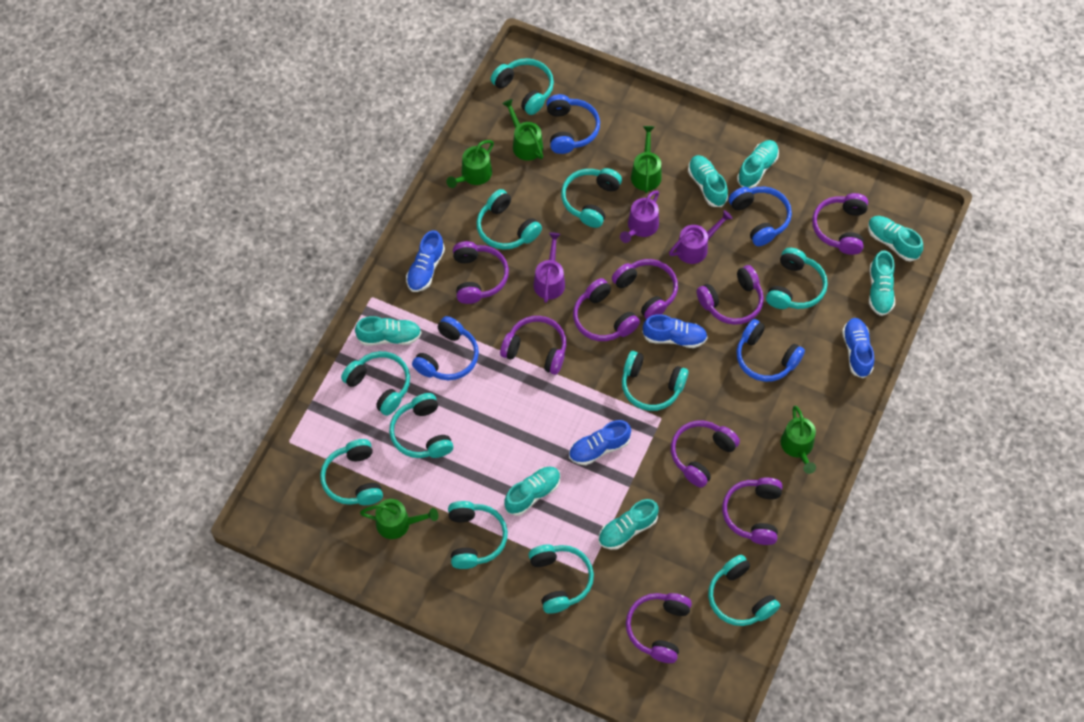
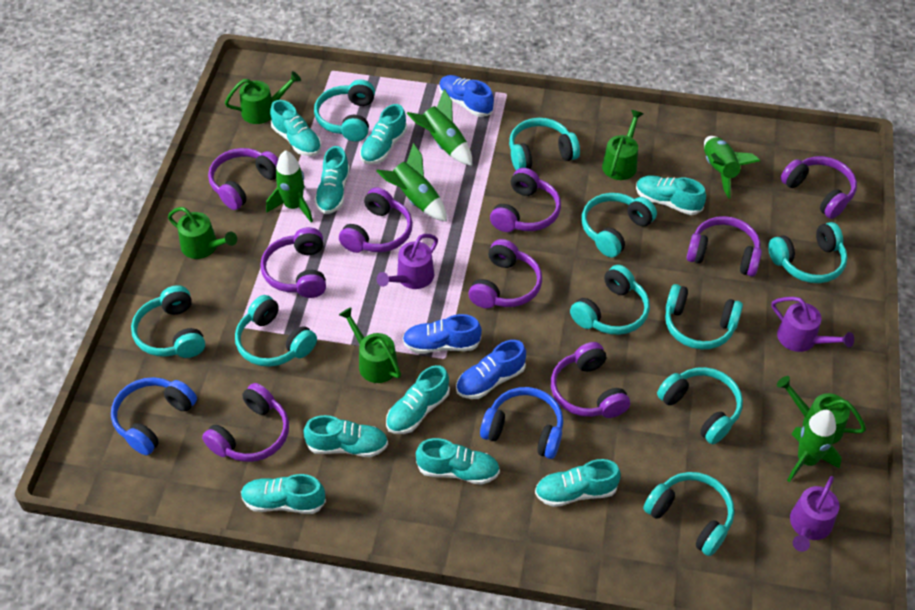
blue headphones: [412,316,479,380] [546,94,600,154] [729,186,792,246] [736,319,805,382] = 4 -> [111,377,197,455] [480,387,563,459] = 2
blue shoe: [406,230,445,292] [569,420,631,465] [642,314,708,348] [842,318,874,378] = 4 -> [402,314,482,354] [439,75,494,117] [456,340,526,399] = 3
green rocket: none = 0 -> [266,150,313,223] [376,143,447,222] [406,89,472,166] [704,136,760,198] [787,410,842,482] = 5
turquoise headphones: [320,439,383,505] [341,351,410,416] [389,393,453,458] [448,501,508,569] [476,189,542,250] [491,58,554,115] [529,545,594,613] [561,168,622,228] [622,351,689,411] [708,555,780,626] [766,248,828,309] = 11 -> [131,285,205,358] [235,295,317,367] [314,80,375,142] [509,118,580,170] [570,265,650,335] [582,193,657,257] [643,472,735,556] [657,367,743,444] [665,284,743,350] [768,222,848,283] = 10
turquoise shoe: [355,316,421,346] [504,466,561,516] [598,499,659,550] [688,155,728,207] [737,140,779,189] [868,216,923,262] [869,250,895,316] = 7 -> [241,474,326,514] [270,100,322,156] [303,415,388,457] [314,146,350,214] [360,104,407,165] [386,365,450,434] [416,438,500,485] [535,459,621,507] [636,175,706,215] = 9

